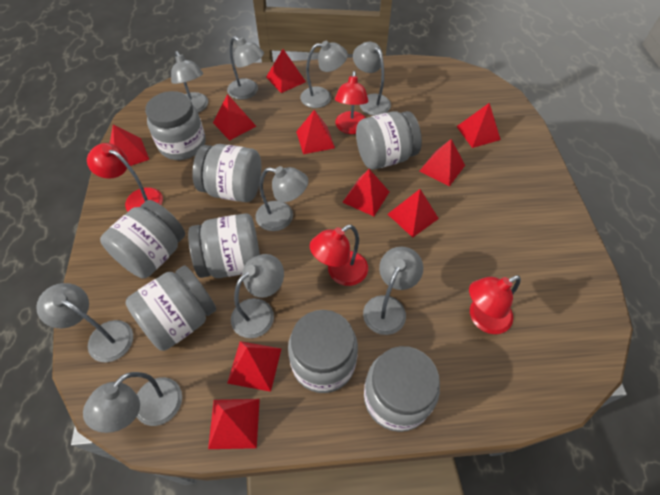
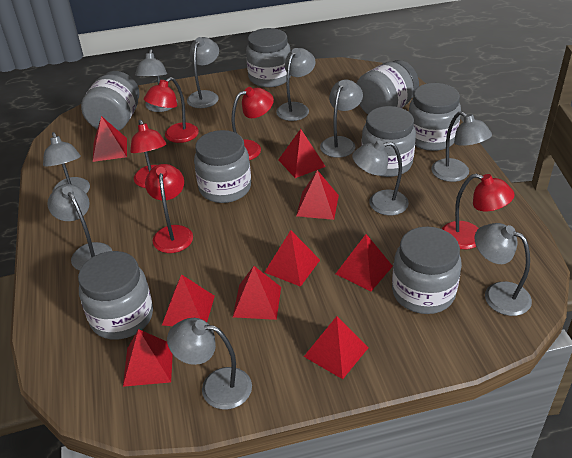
grey lamp: [36,283,133,362] [83,372,182,433] [171,51,208,113] [227,36,264,100] [231,254,284,338] [255,166,308,231] [300,41,348,108] [353,42,391,116] [363,247,423,335] = 9 -> [43,132,90,194] [47,184,113,271] [135,49,177,112] [167,318,252,410] [187,37,219,108] [276,48,316,121] [320,79,363,158] [352,140,409,215] [431,111,492,182] [475,223,532,316] = 10
red lamp: [87,143,163,211] [310,225,368,286] [335,71,369,134] [469,275,521,334] = 4 -> [130,120,166,188] [144,77,199,143] [145,164,193,253] [232,87,274,160] [442,174,515,249] = 5
red pyramid: [110,124,149,166] [208,399,260,449] [213,94,256,141] [227,341,281,392] [266,49,306,93] [296,110,335,154] [342,169,389,216] [388,189,439,238] [420,139,465,186] [456,103,501,148] = 10 -> [93,116,127,162] [123,329,173,387] [162,274,215,326] [233,266,281,320] [264,230,320,287] [278,129,326,178] [296,170,339,220] [304,316,368,379] [336,234,393,291] = 9

